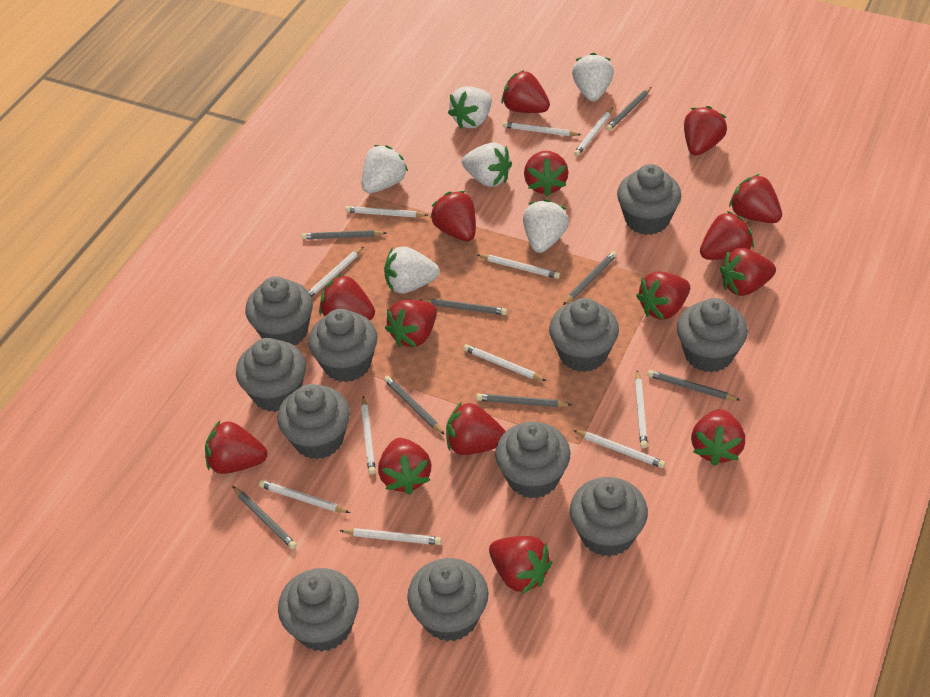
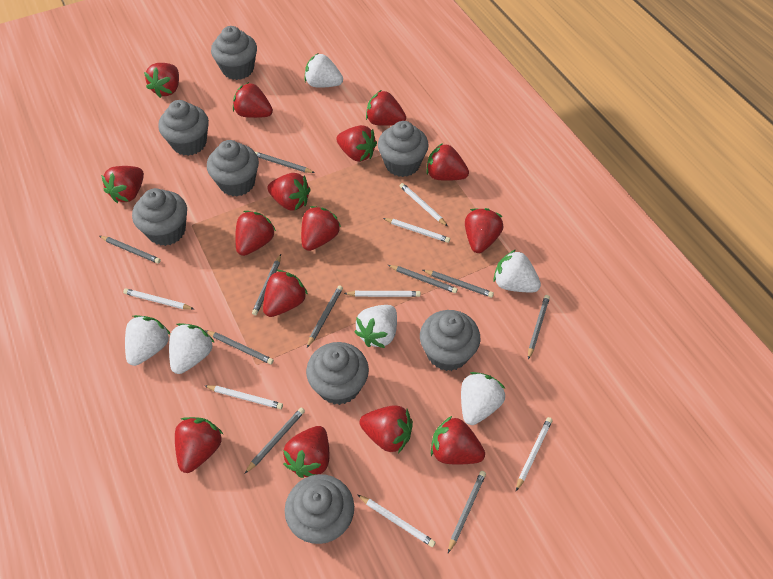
grey cupcake: [236,338,306,412] [245,276,313,345] [278,384,350,459] [278,568,359,652] [308,309,377,382] [407,558,489,641] [495,422,571,499] [549,298,619,372] [570,477,648,557] [617,164,681,235] [677,298,748,373] = 11 -> [132,188,187,246] [158,100,209,156] [207,140,259,196] [211,26,257,80] [285,474,354,544] [306,342,369,405] [378,121,429,177] [420,310,480,371] = 8
grey pencil: [232,486,297,549] [302,230,386,239] [384,376,445,435] [421,298,507,315] [476,394,572,407] [563,251,617,305] [606,87,651,131] [647,370,740,401] = 8 -> [100,236,161,264] [205,330,274,364] [245,408,305,473] [252,254,281,315] [255,152,315,173] [307,285,343,348] [388,265,458,293] [423,270,494,298] [448,471,486,553] [528,295,550,359] = 10
white pencil: [259,480,350,513] [308,247,363,297] [339,528,442,545] [345,206,428,217] [361,396,376,474] [463,344,546,381] [478,254,560,279] [503,122,581,136] [573,430,665,468] [574,108,613,156] [635,370,648,448] = 11 -> [123,289,194,310] [205,385,283,409] [344,291,421,297] [358,495,436,547] [383,218,450,243] [400,183,448,226] [516,417,553,491] = 7

